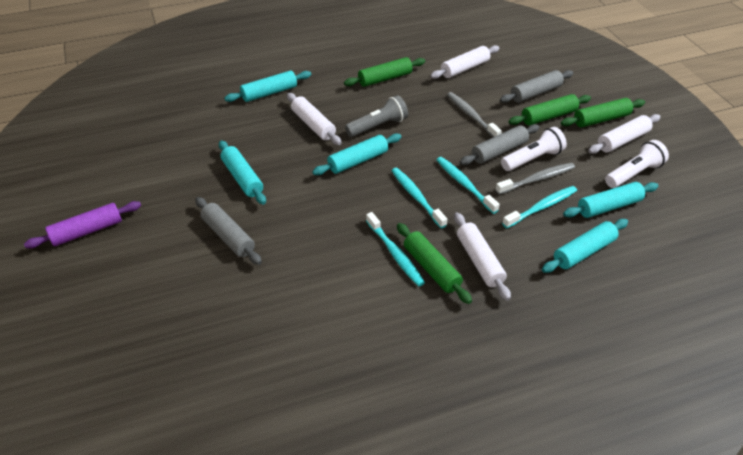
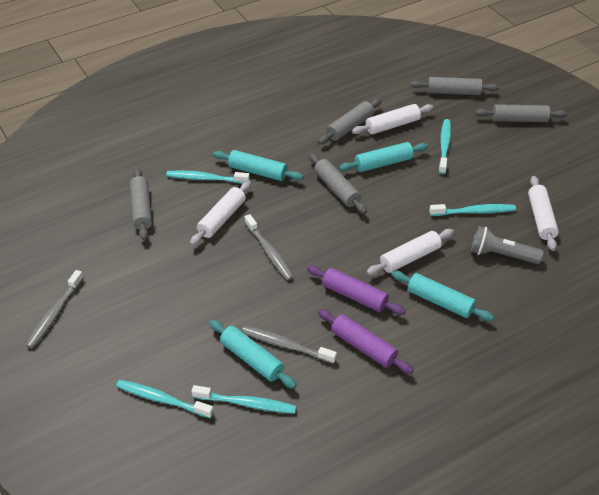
green rolling pin: [344,57,425,87] [397,223,472,304] [509,94,591,125] [561,98,645,127] = 4 -> none = 0
grey rolling pin: [195,197,262,265] [460,124,539,165] [500,70,573,103] = 3 -> [130,168,152,240] [309,153,367,214] [318,99,381,144] [410,77,500,95] [475,104,568,122] = 5
grey toothbrush: [447,92,502,137] [495,163,575,195] = 2 -> [26,270,83,348] [242,326,337,364] [245,214,294,280] = 3
purple rolling pin: [24,201,141,248] = 1 -> [307,266,406,315] [318,309,414,374] = 2
turquoise rolling pin: [219,140,266,205] [224,70,311,102] [312,134,402,175] [542,219,628,273] [563,182,658,218] = 5 -> [209,320,297,389] [213,150,303,181] [339,142,428,172] [391,271,494,321] = 4
turquoise toothbrush: [366,212,425,287] [391,168,447,228] [436,157,500,214] [502,186,577,228] = 4 -> [116,380,214,418] [166,170,250,184] [191,385,296,414] [429,204,516,216] [439,119,451,174] = 5
white flashlight: [501,127,567,171] [605,140,669,188] = 2 -> none = 0

